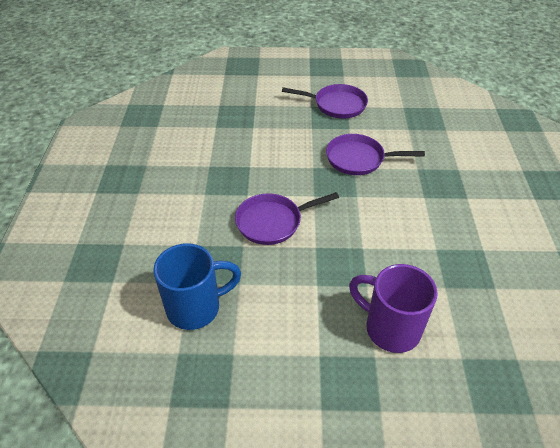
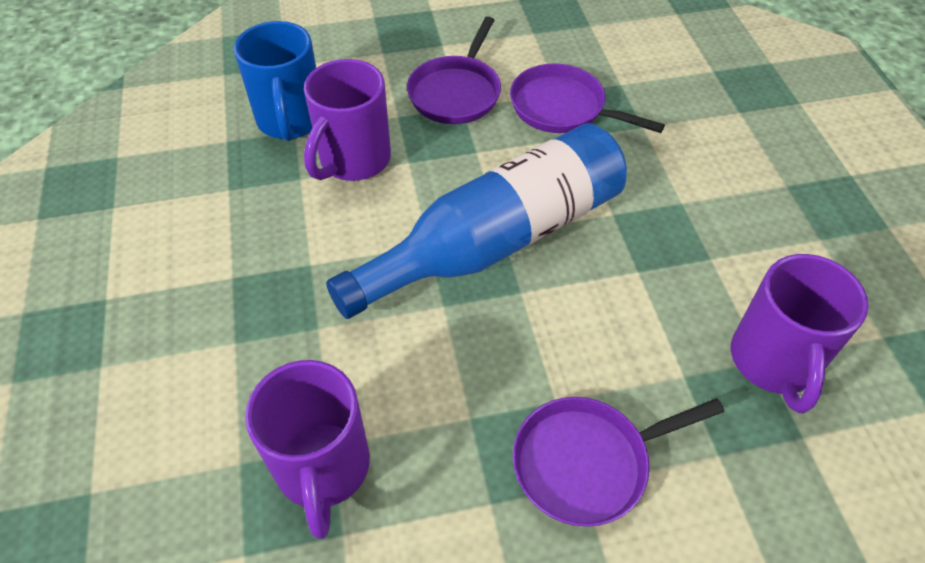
blue bottle: none = 0 -> [326,123,627,319] = 1
purple mug: [349,264,438,353] = 1 -> [245,360,370,539] [304,59,391,181] [731,254,869,414] = 3

